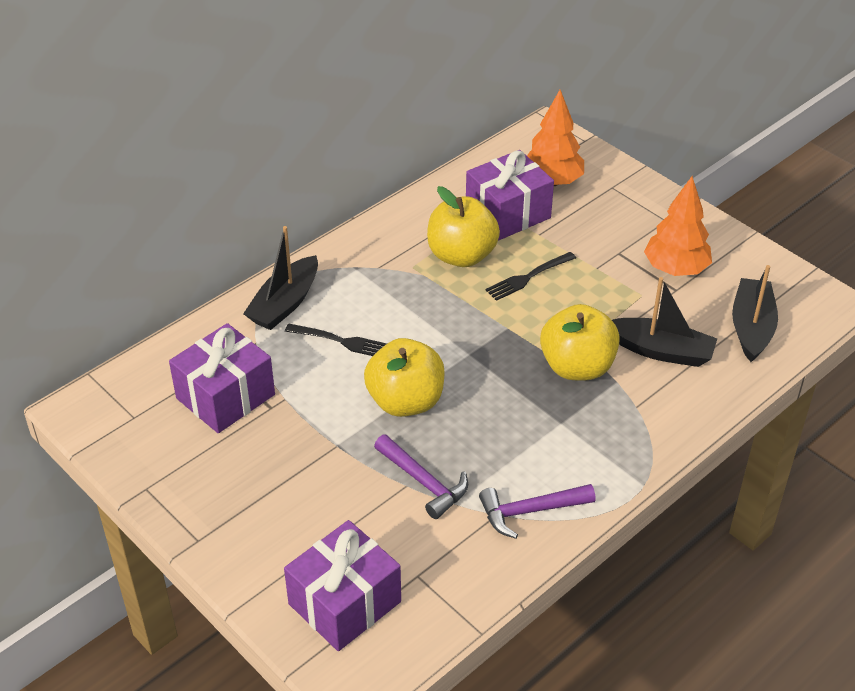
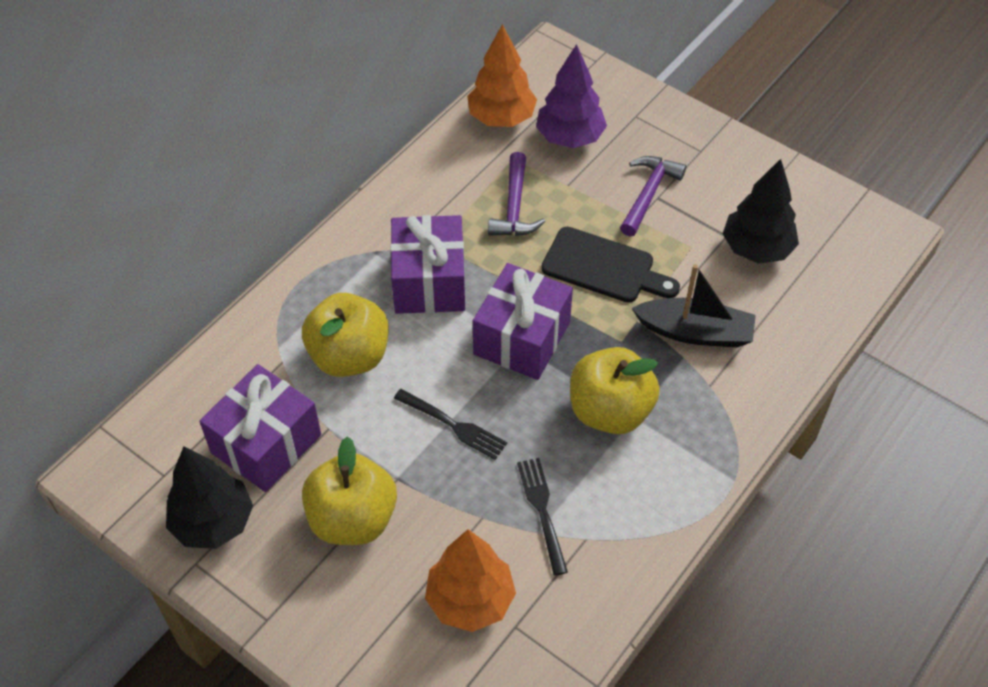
black boat: [243,226,318,330] [612,277,717,367] [732,265,778,362] = 3 -> [632,264,756,347] = 1
black cutting board: none = 0 -> [541,227,680,303] = 1
black tree: none = 0 -> [166,447,253,549] [723,159,799,264] = 2
purple tree: none = 0 -> [536,44,607,148] = 1

